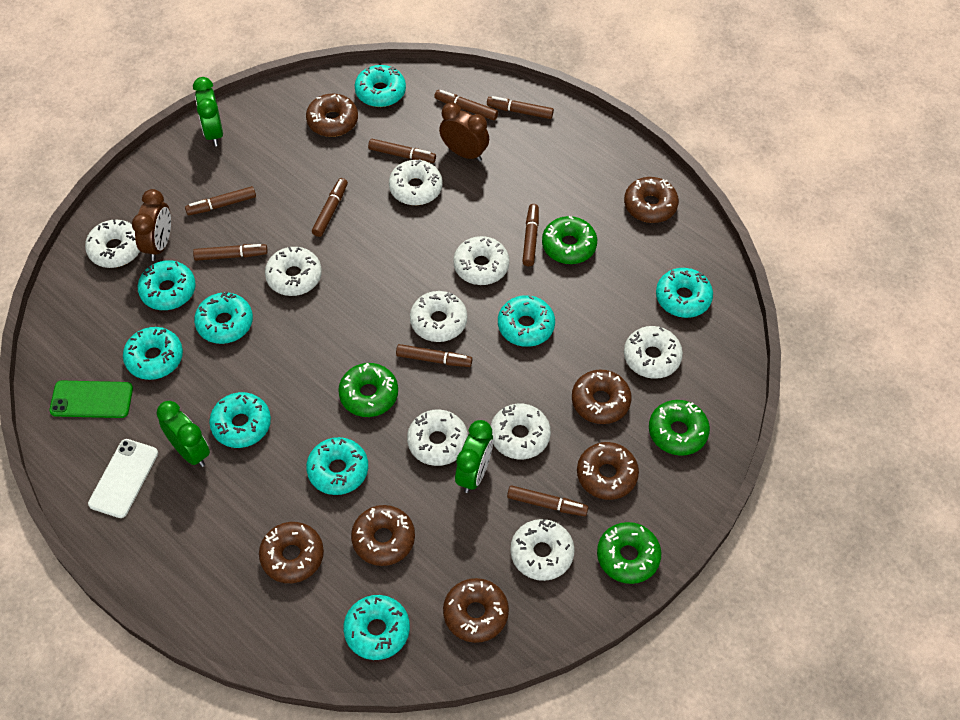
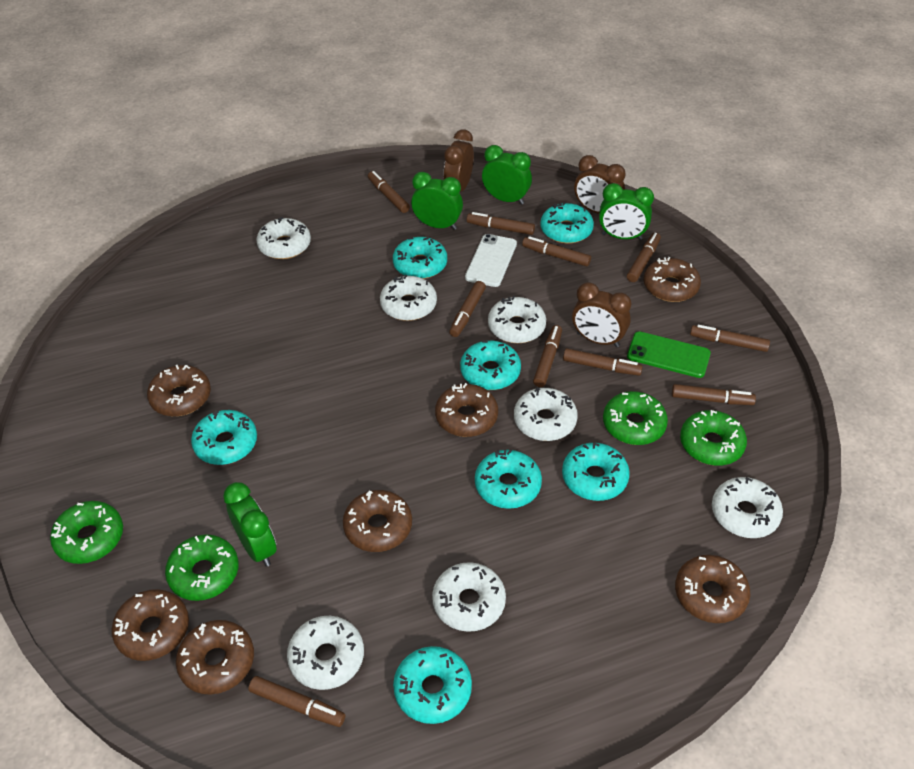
brown clock: [132,189,171,261] [439,102,489,162] = 2 -> [443,129,474,192] [572,282,631,347] [574,155,625,213] = 3
brown marker: [185,186,256,215] [193,244,268,261] [312,178,348,237] [368,139,436,163] [396,344,472,367] [434,90,498,120] [487,96,554,119] [507,485,588,516] [522,204,539,266] = 9 -> [248,676,345,727] [368,171,410,213] [449,281,486,337] [467,212,535,235] [522,236,591,266] [533,325,562,387] [563,348,643,376] [627,232,661,282] [672,384,756,405] [690,325,770,352] = 10
green clock: [157,401,210,467] [193,77,223,146] [455,420,493,493] = 3 -> [223,482,277,567] [411,172,463,230] [482,145,532,205] [599,183,654,240] = 4
turquoise donut: [123,327,183,380] [137,260,196,310] [194,291,253,344] [209,392,271,448] [306,437,368,495] [343,595,410,660] [355,65,406,107] [498,295,555,347] [656,268,713,318] = 9 -> [191,410,257,465] [393,237,447,279] [393,646,472,724] [460,340,521,390] [475,450,542,509] [540,202,594,244] [562,443,630,501] = 7
white donut: [85,219,140,268] [265,247,322,296] [389,159,443,205] [407,409,468,466] [410,291,467,342] [453,236,509,285] [491,404,551,459] [510,519,575,581] [624,326,683,379] = 9 -> [256,217,311,259] [287,616,364,690] [380,275,437,321] [432,562,506,632] [488,296,546,343] [514,387,578,441] [712,477,783,538] = 7

